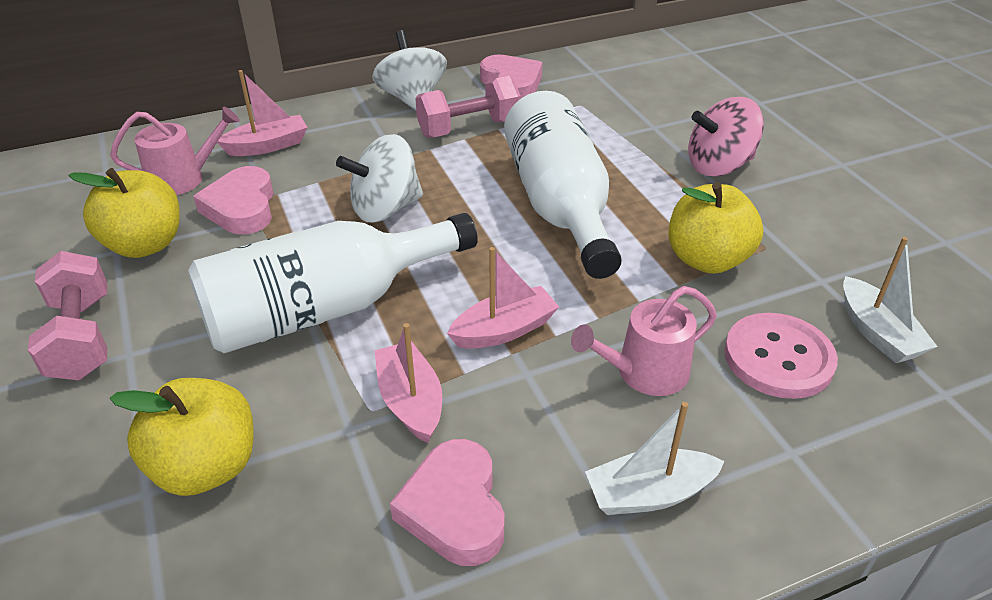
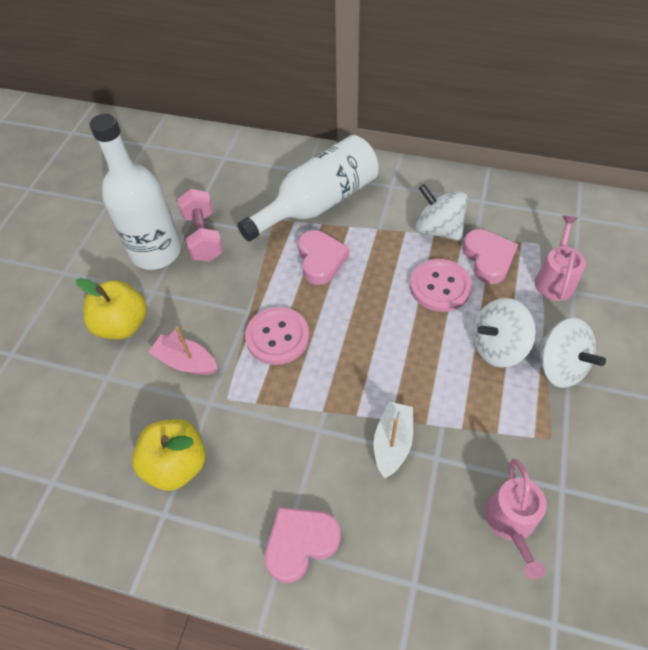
pink boat: [217,70,308,156] [374,323,442,443] [447,247,559,349] = 3 -> [149,326,218,375] = 1
pink button: [724,313,838,399] = 1 -> [245,307,309,365] [410,259,472,312] = 2
pink dumbbell: [28,251,107,380] [415,76,521,138] = 2 -> [178,189,224,262] = 1
pink spinning top: [688,97,764,176] = 1 -> none = 0
white boat: [585,402,725,515] [843,237,938,363] = 2 -> [374,402,413,479] = 1
white spinning top: [336,134,423,222] [372,30,447,110] = 2 -> [416,184,468,241] [472,298,536,368] [536,318,606,388] = 3
yellow apple: [69,168,180,258] [110,378,253,496] [669,182,763,274] = 3 -> [76,278,147,339] [132,419,206,491] = 2

